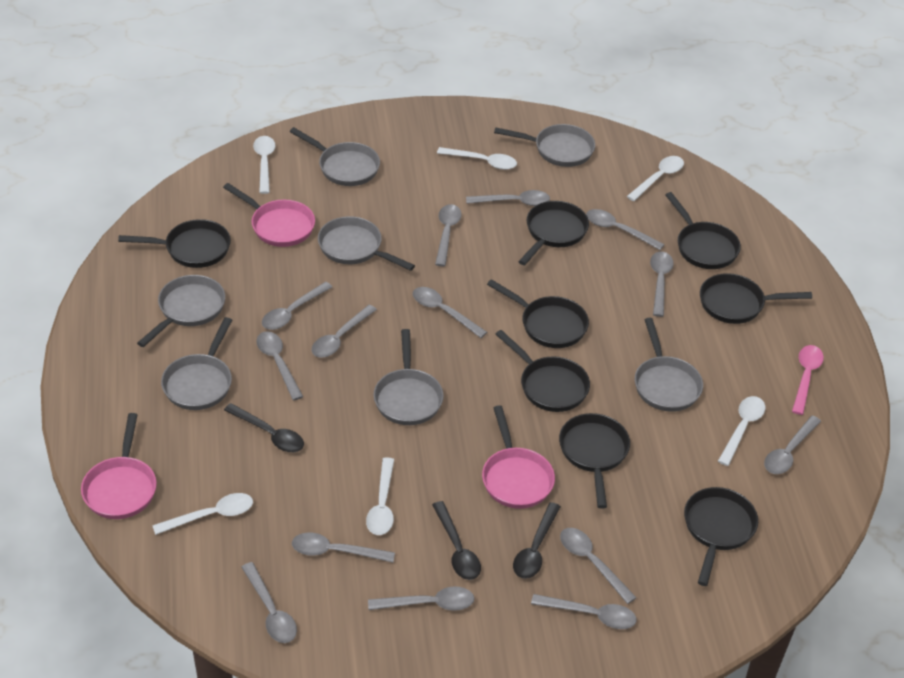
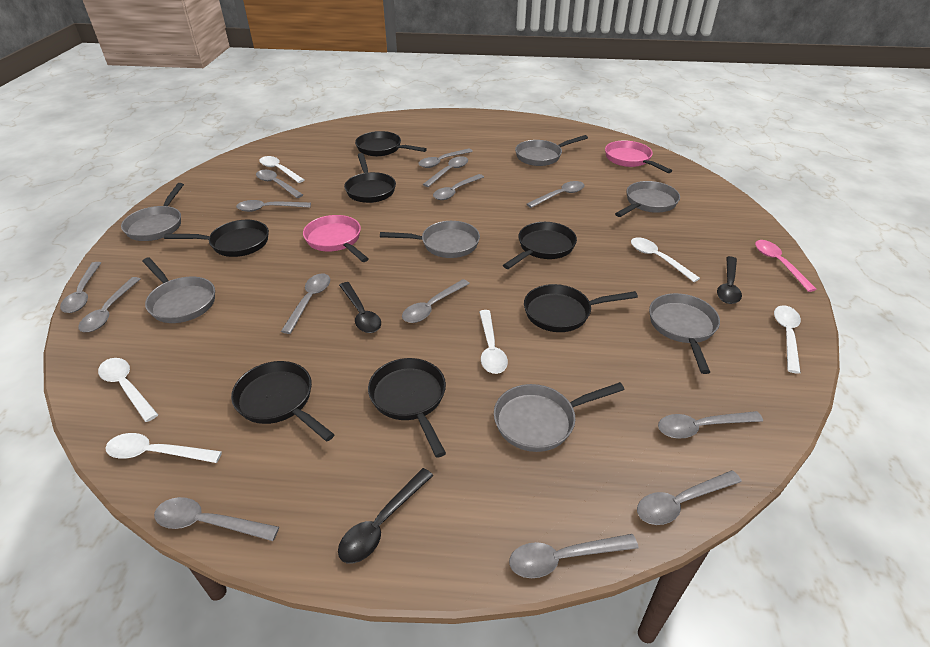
black pan: [118,219,231,268] [487,279,589,348] [496,330,590,412] [518,201,589,265] [559,413,630,509] [665,192,741,269] [684,487,758,586] [700,273,812,324] = 8 -> [164,220,269,257] [231,361,335,441] [344,153,396,203] [355,131,427,156] [368,358,446,458] [503,222,577,269] [524,284,638,332] = 7
pink pan: [81,413,157,519] [223,183,315,247] [482,405,555,509] = 3 -> [303,215,369,262] [605,140,672,173] = 2

